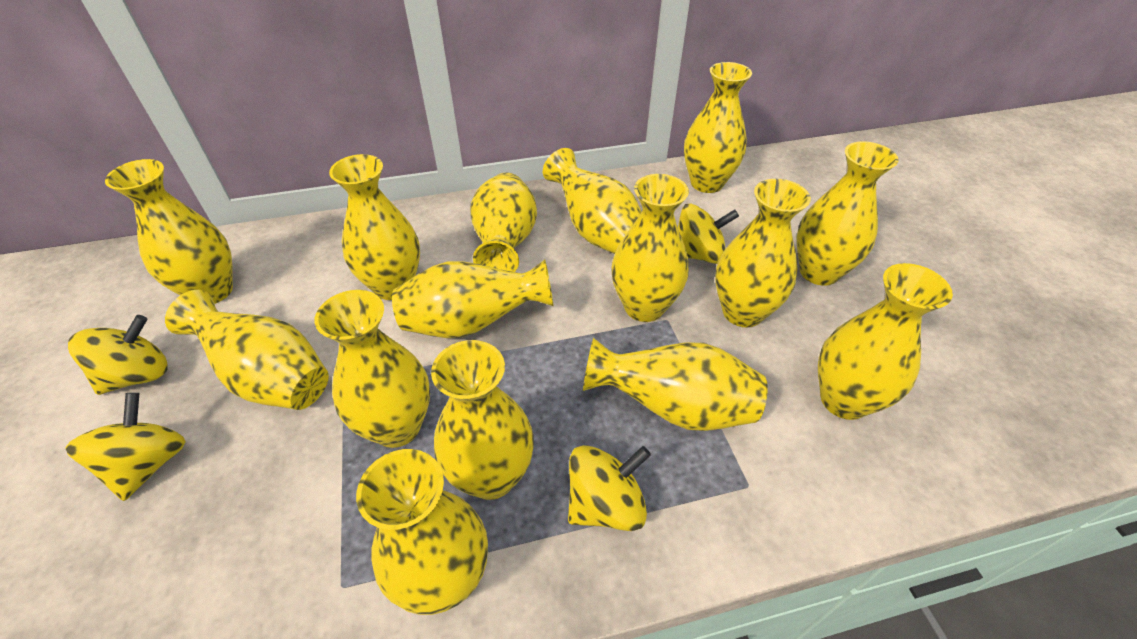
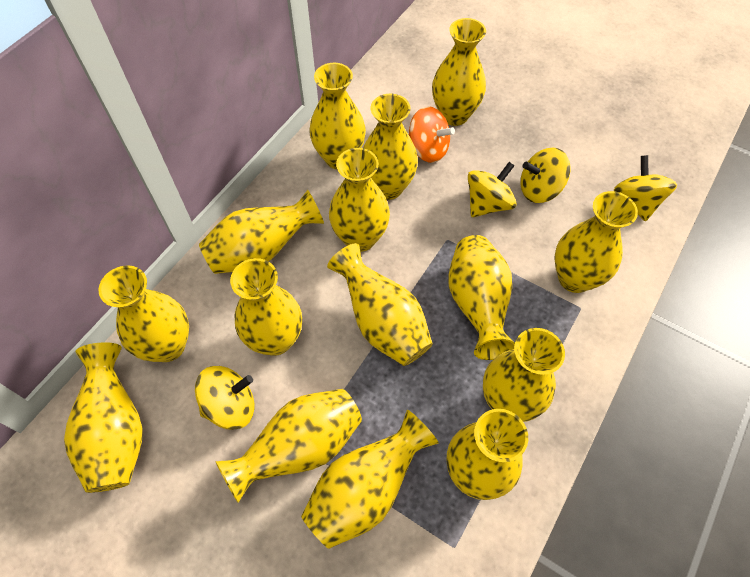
orange spinning top: none = 0 -> [408,106,455,163] = 1

